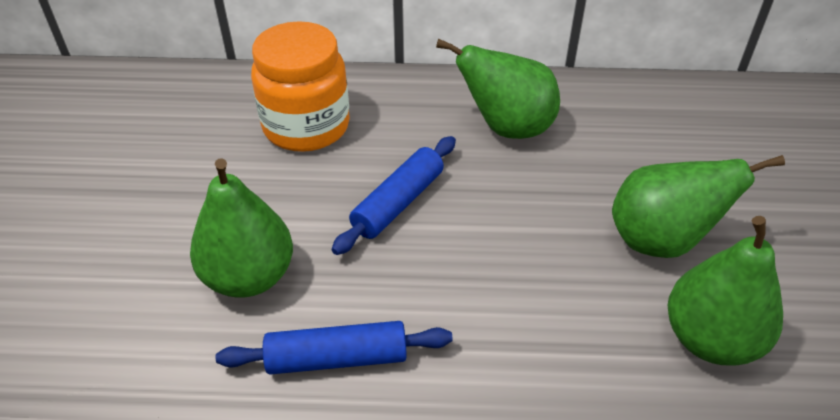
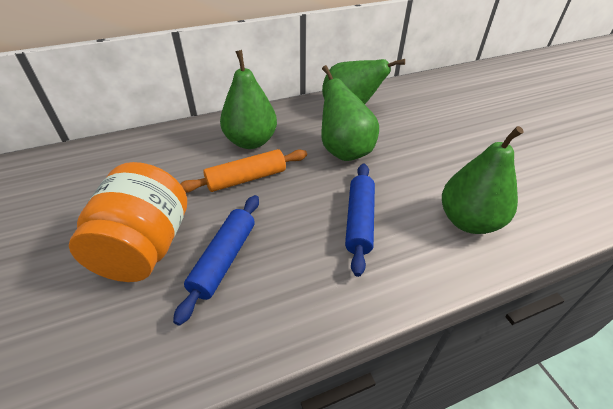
orange rolling pin: none = 0 -> [180,149,307,193] = 1

